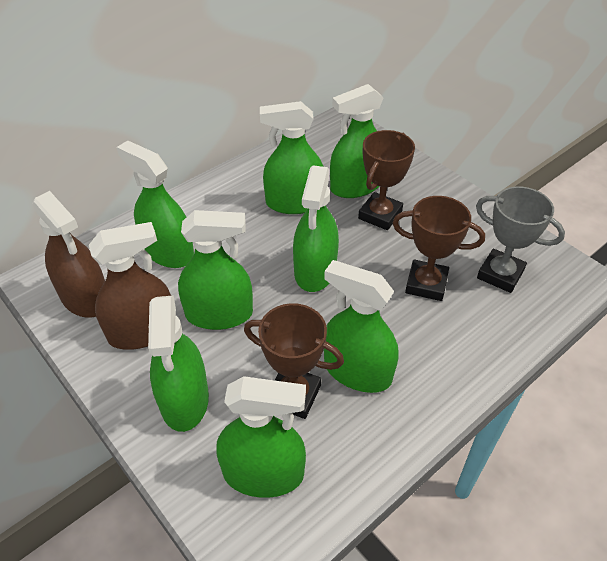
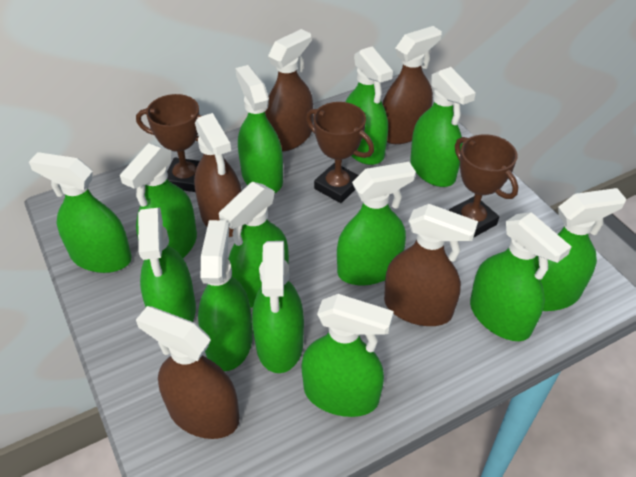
brown spray bottle: [32,191,105,318] [89,222,171,350] = 2 -> [136,306,239,439] [194,113,243,237] [265,29,313,152] [382,26,442,144] [384,204,478,326] = 5
green spray bottle: [117,141,194,268] [148,295,209,432] [178,210,253,330] [216,376,306,498] [260,101,324,214] [293,165,339,292] [324,260,399,393] [330,84,383,198] = 8 -> [29,152,132,273] [120,143,197,258] [138,208,196,322] [198,220,253,371] [219,182,289,308] [235,65,283,193] [252,241,304,373] [301,294,394,417] [337,162,416,286] [346,46,393,165] [410,67,476,187] [470,212,572,341] [535,188,626,311] = 13
grey trophy: [476,186,565,293] = 1 -> none = 0

